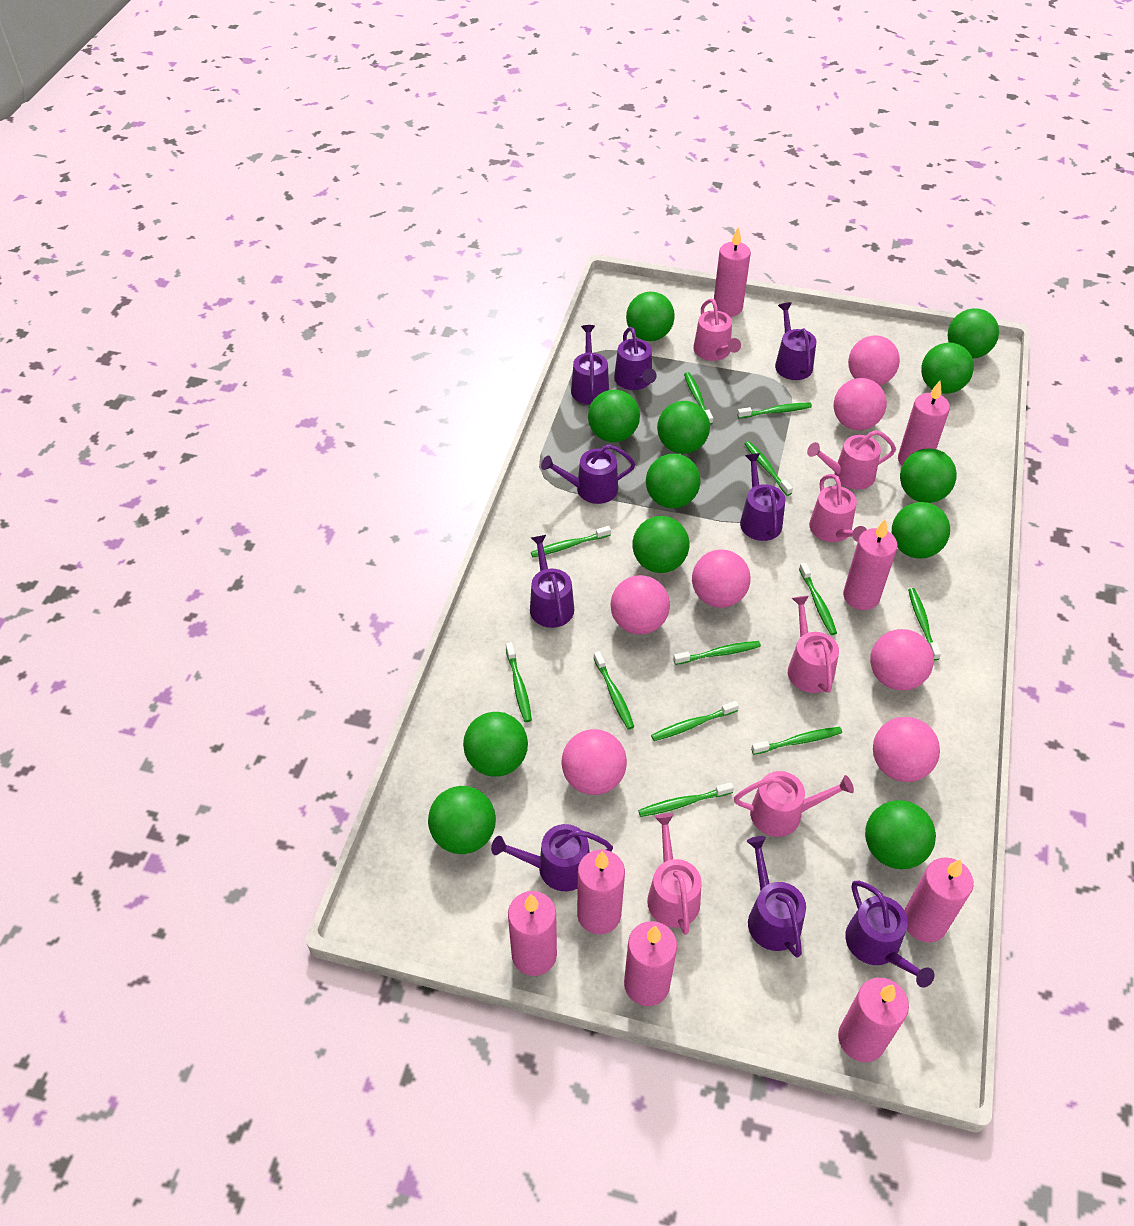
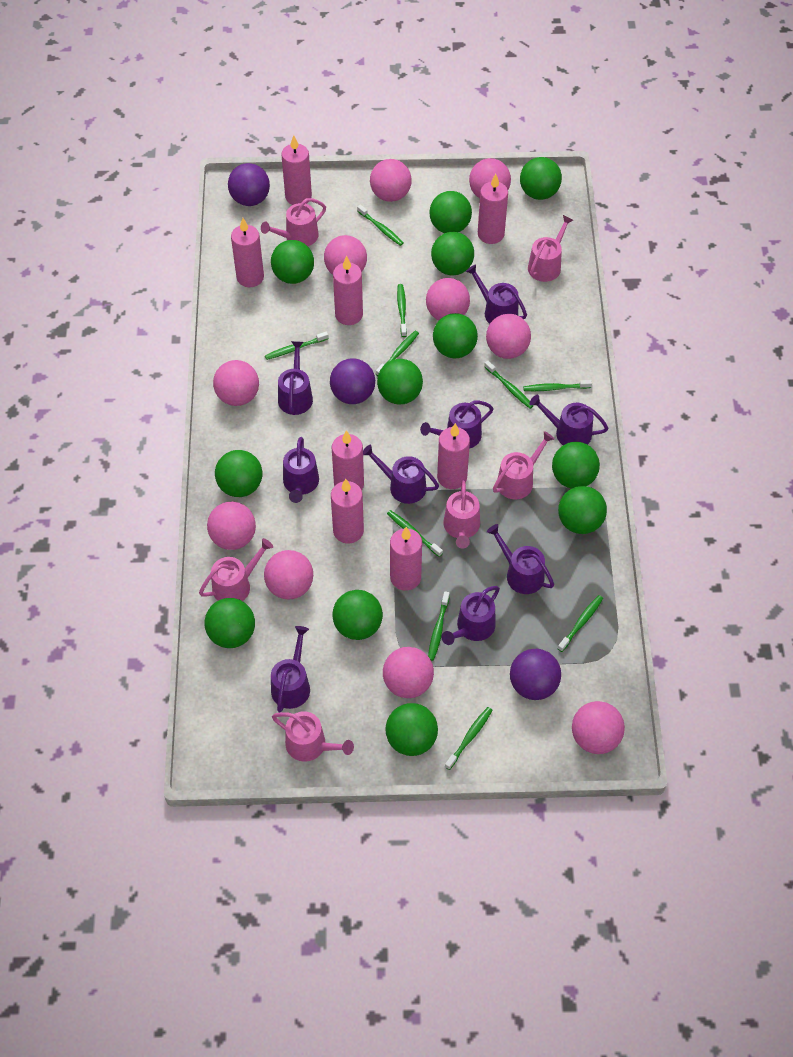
green toothbrush: [506,642,532,722] [531,526,611,557] [594,651,634,730] [638,782,734,817] [651,701,739,741] [673,641,761,665] [684,372,713,425] [737,402,812,419] [745,441,793,496] [751,727,842,755] [799,562,837,635] [908,588,941,660] = 12 -> [265,331,329,360] [357,204,404,246] [376,331,419,376] [387,510,443,557] [397,284,407,337] [428,591,450,661] [445,707,493,770] [484,361,534,409] [523,380,592,391] [557,595,603,652] = 10
pink ball: [561,729,627,795] [610,575,670,634] [692,549,751,608] [834,378,887,430] [848,335,900,386] [870,629,934,690] [873,717,940,782] = 7 -> [207,502,256,550] [213,360,259,406] [264,550,313,600] [324,235,367,275] [370,159,412,202] [383,647,434,698] [426,278,470,320] [469,158,511,198] [486,314,531,359] [572,701,625,754] = 10
purple ball: none = 0 -> [228,163,270,206] [330,358,375,404] [510,649,561,700] = 3

